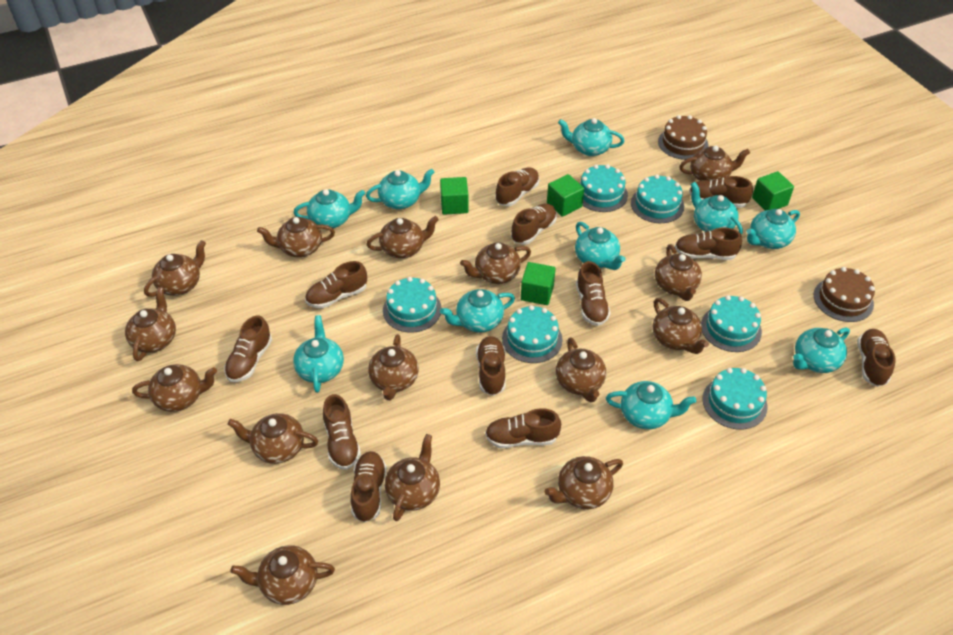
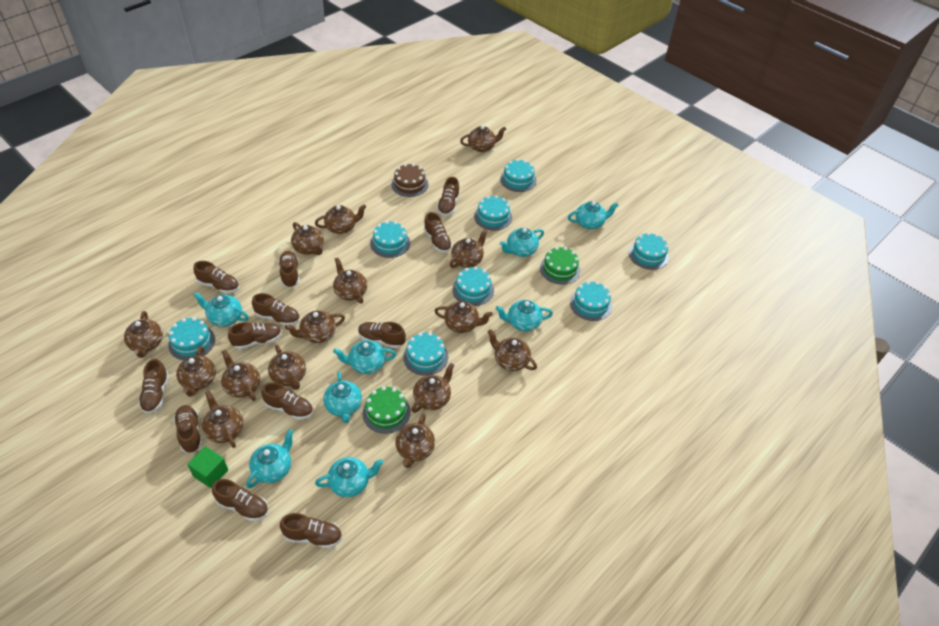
brown cake: [658,115,708,160] [814,267,875,322] = 2 -> [391,163,428,197] = 1
green cake: none = 0 -> [362,386,411,434] [540,247,580,285] = 2
green cube: [440,177,469,215] [521,262,556,305] [547,174,584,217] [752,171,794,211] = 4 -> [187,446,228,488] = 1
turquoise cake: [383,277,441,333] [502,305,563,363] [579,164,628,212] [631,174,684,223] [701,295,762,352] [702,368,768,430] = 6 -> [168,317,215,360] [370,221,410,258] [403,332,448,376] [452,267,494,306] [474,195,512,231] [500,159,537,192] [570,281,612,321] [629,233,669,270] = 8
turquoise teapot: [293,315,344,393] [294,189,365,228] [366,168,434,209] [440,289,515,333] [558,118,624,156] [575,222,626,270] [606,381,696,429] [690,182,743,235] [746,209,800,249] [793,327,850,373] = 10 -> [193,292,249,327] [246,429,294,488] [315,457,384,497] [323,372,362,423] [333,340,396,374] [496,300,553,331] [500,228,544,257] [568,201,619,229] = 8

